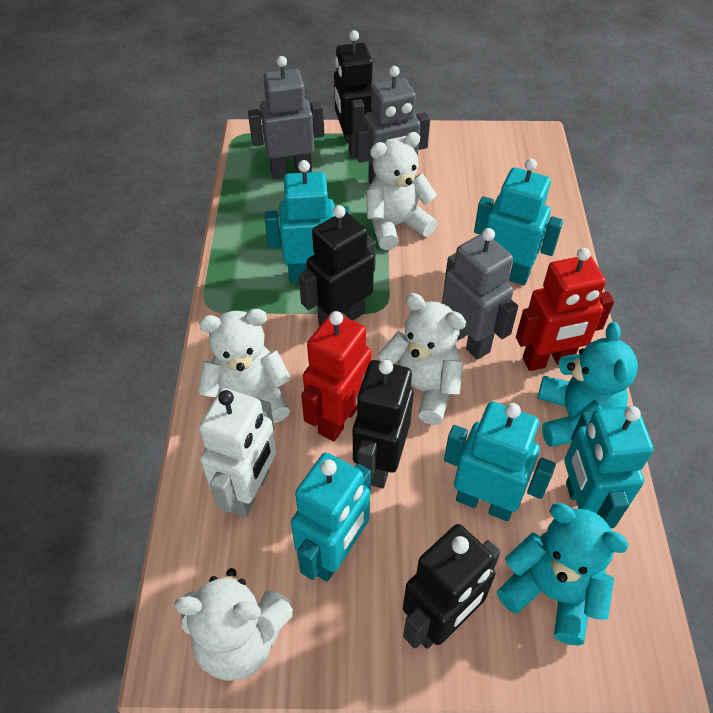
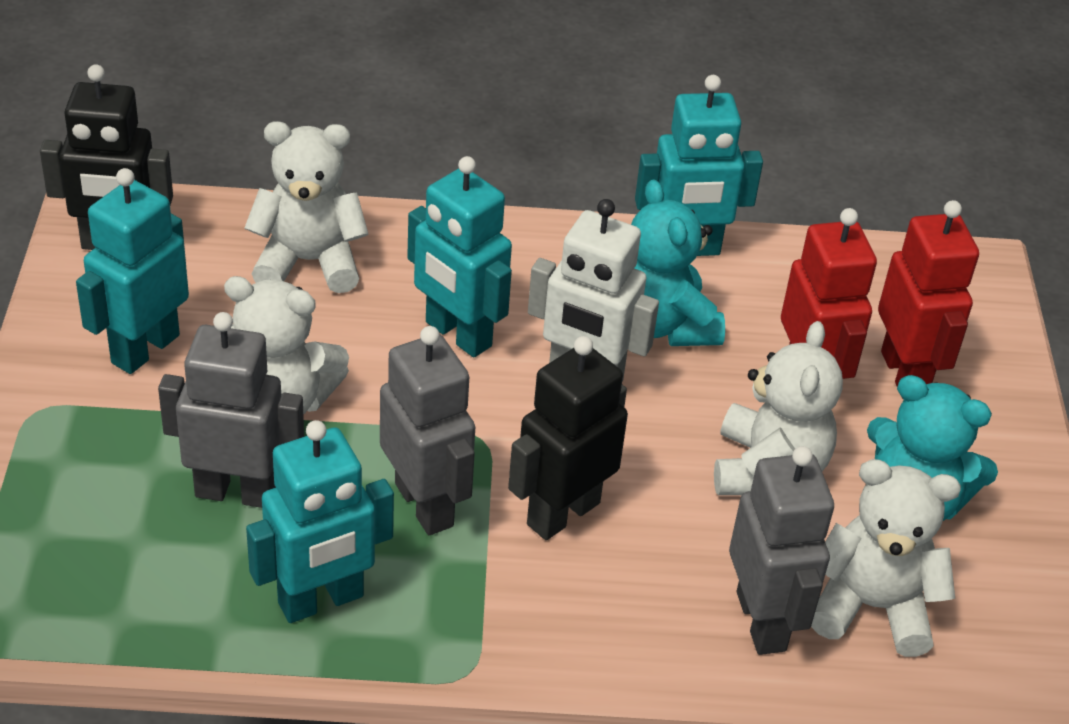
black robot: [299,205,376,326] [334,30,373,158] [353,360,414,488] [403,524,501,649] = 4 -> [40,64,173,250] [508,336,628,540] = 2
turquoise robot: [265,160,350,283] [291,452,371,582] [444,402,556,521] [474,158,563,285] [564,406,654,528] = 5 -> [76,168,189,374] [246,420,394,623] [407,156,512,358] [635,75,763,256] = 4

